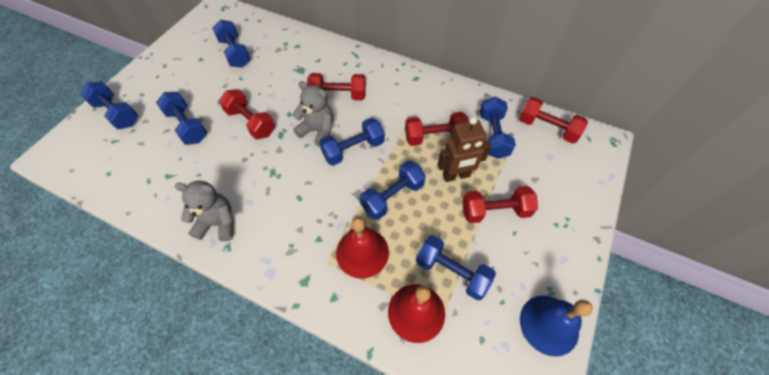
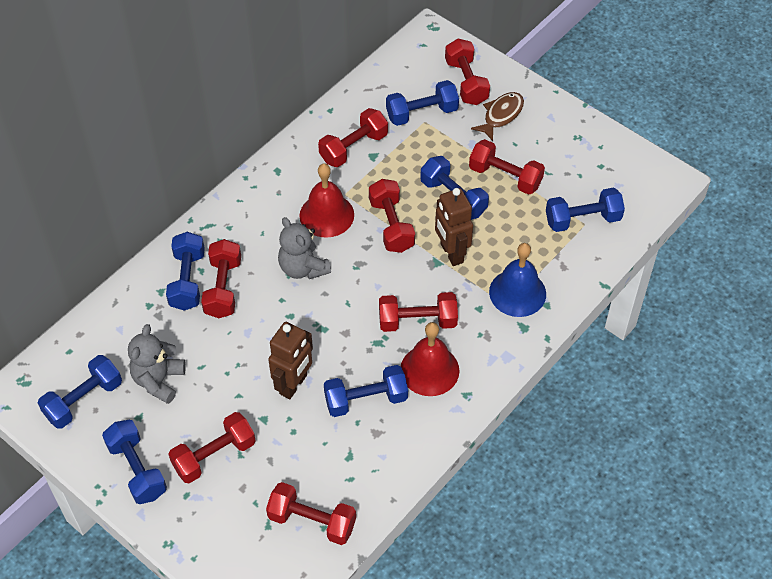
brown fish: none = 0 -> [471,92,524,141] = 1
brown robot: [438,117,491,182] = 1 -> [268,322,313,399] [435,188,473,266] = 2
red dumbbell: [219,89,275,140] [307,73,366,100] [405,112,469,146] [462,186,538,223] [519,97,588,144] = 5 -> [168,412,256,483] [201,239,241,318] [266,482,356,545] [318,108,388,167] [369,179,415,253] [379,292,458,332] [445,39,490,105] [469,139,545,195] = 8

